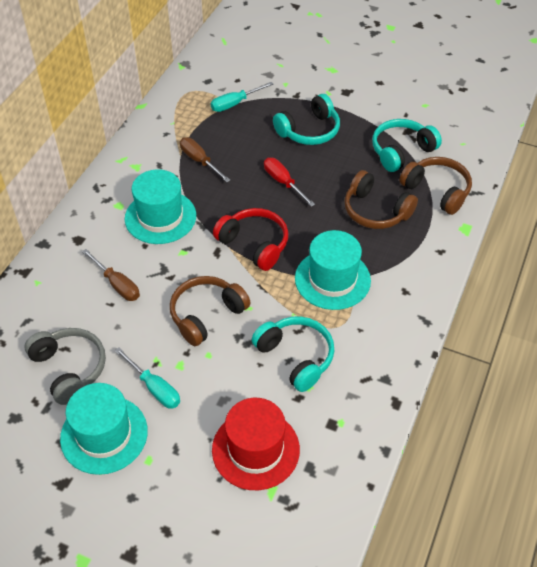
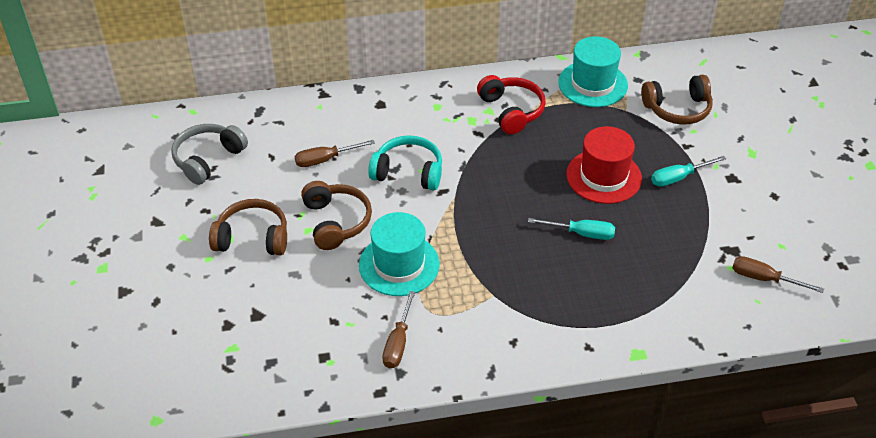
brown screwdriver: [82,249,140,301] [180,137,230,182] = 2 -> [295,140,375,167] [382,291,415,368] [732,256,824,293] = 3
red screwdriver: [264,158,315,207] = 1 -> none = 0
turquoise hat: [60,383,148,475] [125,169,196,244] [295,230,371,310] = 3 -> [359,212,440,296] [558,36,628,107] = 2
turquoise headphones: [252,316,334,392] [273,94,340,145] [372,119,442,172] = 3 -> [368,135,442,191] = 1

